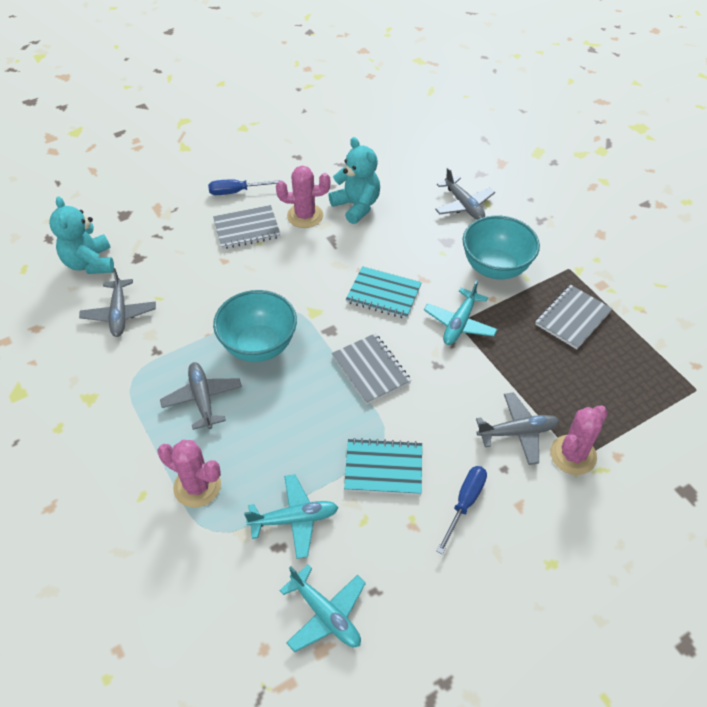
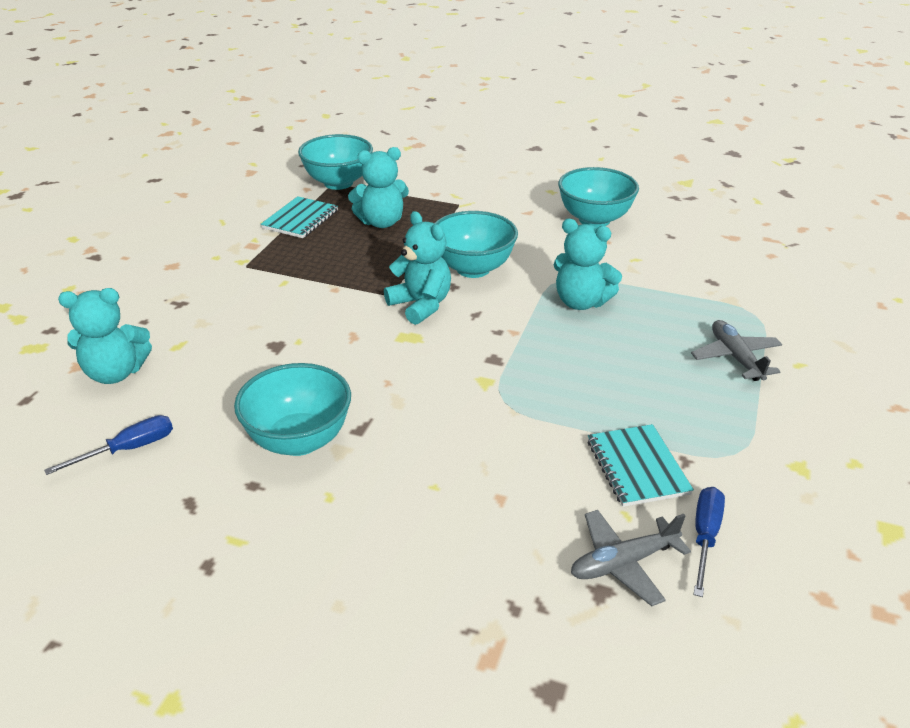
grey notebook: [213,205,281,249] [332,333,411,405] [535,285,612,349] = 3 -> none = 0
grey plane: [79,268,156,337] [160,362,242,430] [435,167,495,220] [476,392,560,465] = 4 -> [571,510,691,606] [691,320,782,381] = 2
pink cactus: [158,440,221,508] [276,165,330,228] [550,405,608,475] = 3 -> none = 0
turquoise bowl: [213,290,297,362] [463,215,540,279] = 2 -> [234,363,351,456] [298,134,373,190] [434,211,518,278] [558,167,639,227] = 4
turquoise plane: [244,474,338,559] [279,565,366,652] [424,280,497,345] = 3 -> none = 0
turquoise teddy bear: [49,196,114,274] [328,137,380,224] = 2 -> [58,288,152,384] [348,147,409,228] [384,211,451,325] [554,219,622,310] = 4

